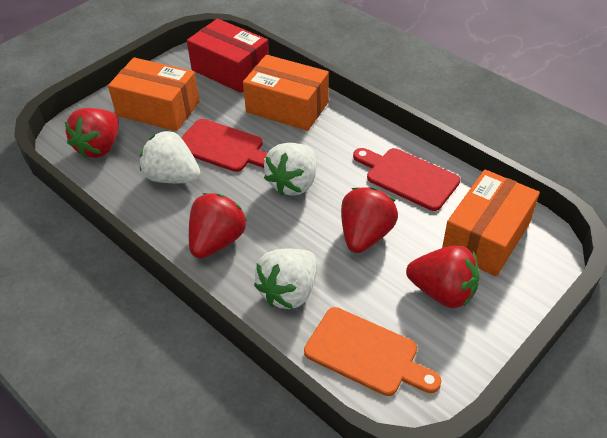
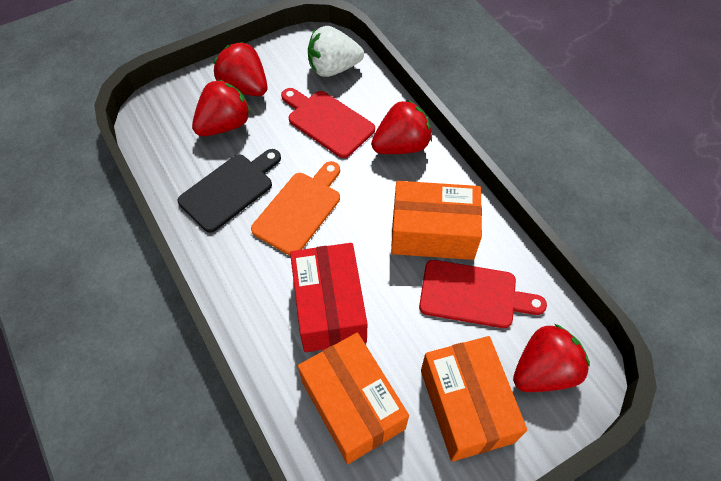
black cutting board: none = 0 -> [178,149,281,233] = 1
white strawberry: [140,131,200,183] [254,249,317,309] [264,143,317,196] = 3 -> [308,26,364,77] = 1

